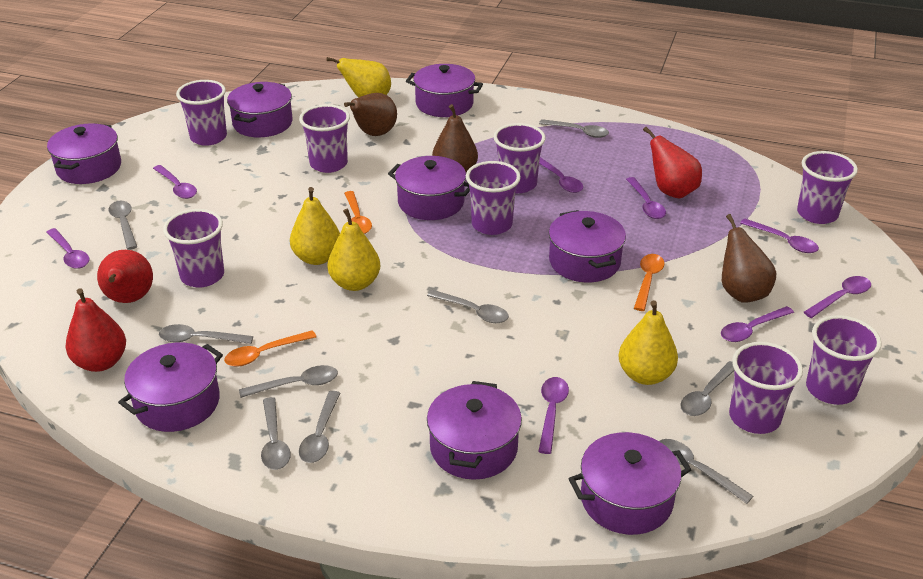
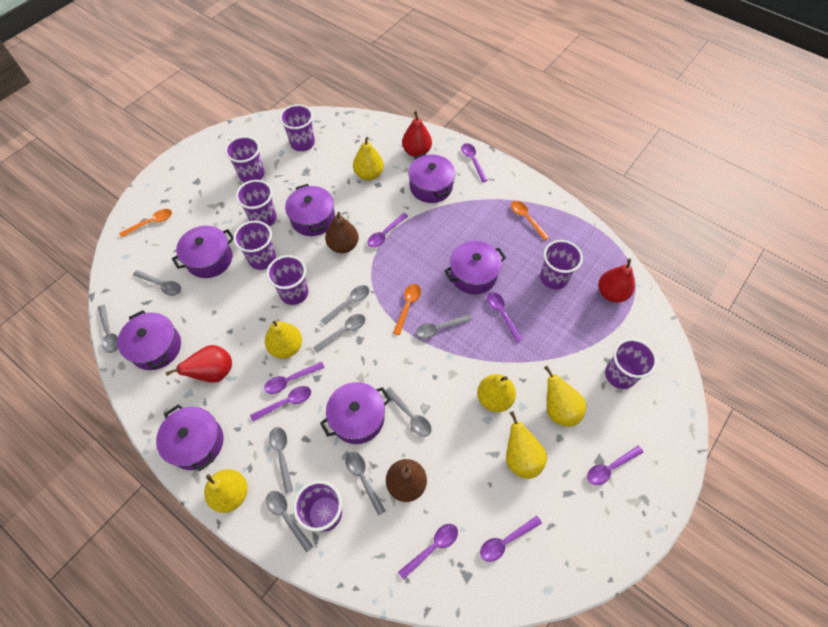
brown pear: [344,93,397,136] [432,104,478,173] [722,214,776,303] = 3 -> [325,212,359,253] [386,459,427,502] = 2
purple pot: [47,123,121,184] [118,343,223,432] [227,82,293,137] [388,156,470,220] [406,64,483,117] [427,381,522,480] [549,210,626,283] [569,432,691,535] = 8 -> [117,310,181,370] [156,404,223,471] [172,226,233,278] [285,184,335,236] [320,382,391,444] [408,153,455,203] [444,241,506,294] = 7
yellow pear: [290,187,340,265] [326,57,391,98] [327,208,380,291] [619,300,678,385] = 4 -> [204,469,248,513] [265,321,302,359] [353,137,384,180] [477,374,516,412] [506,411,547,479] [544,366,586,427] = 6

